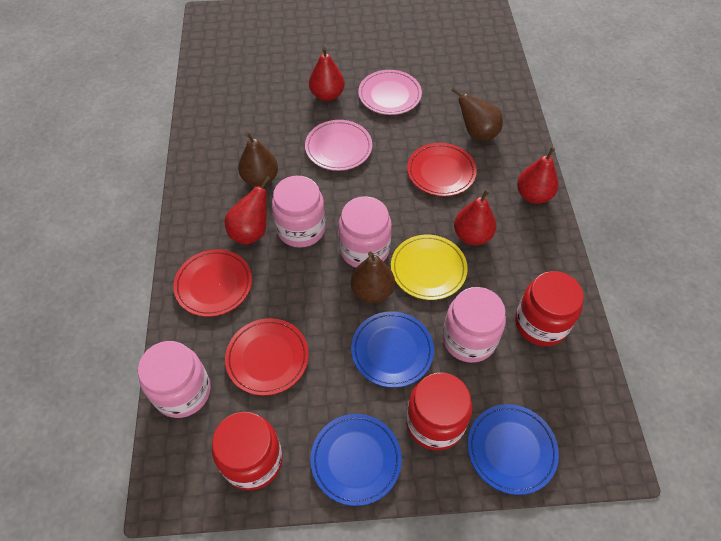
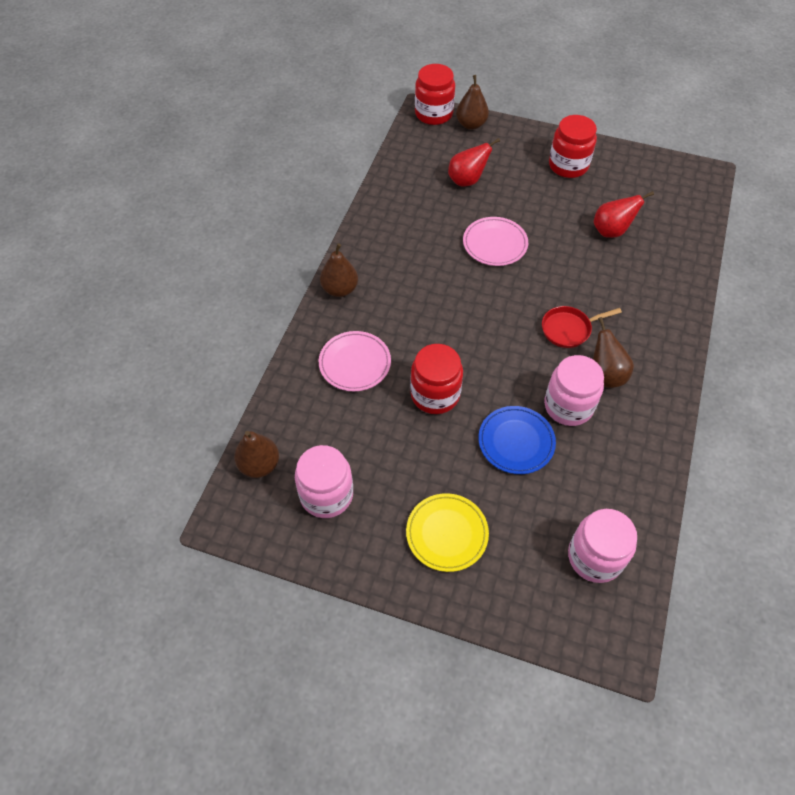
blue plate: [310,414,402,506] [351,311,434,388] [468,404,559,495] = 3 -> [478,406,556,474] = 1
brown pear: [238,132,278,187] [351,252,395,303] [451,87,503,141] = 3 -> [234,431,279,478] [320,243,358,297] [456,75,489,130] [593,317,634,388] = 4
pink jar: [138,341,211,418] [272,176,326,248] [338,196,392,268] [442,287,506,363] = 4 -> [295,445,353,518] [544,355,604,426] [568,509,637,583] = 3
red pan: none = 0 -> [542,306,622,348] = 1
red pear: [225,176,271,245] [309,47,345,101] [454,189,497,245] [517,147,559,204] = 4 -> [448,138,500,187] [594,191,654,238] = 2
red plate: [173,249,252,317] [225,318,309,396] [407,143,477,196] = 3 -> none = 0

